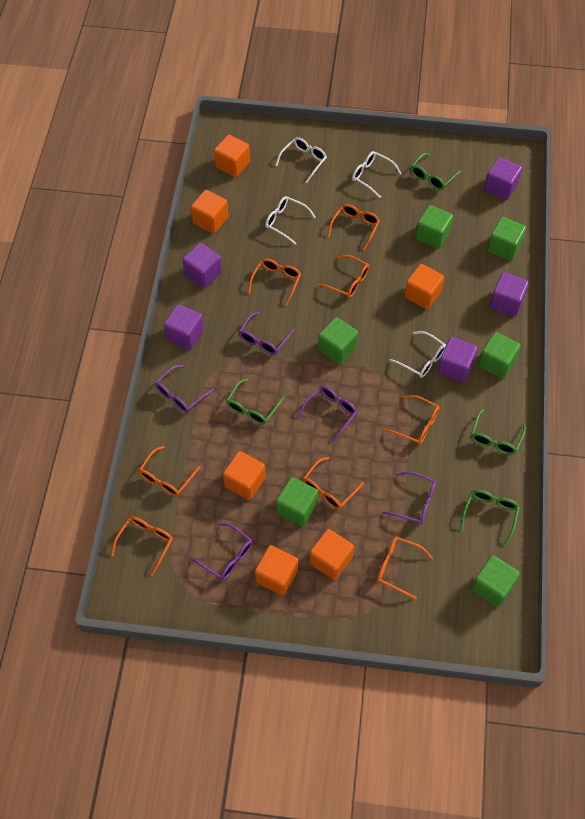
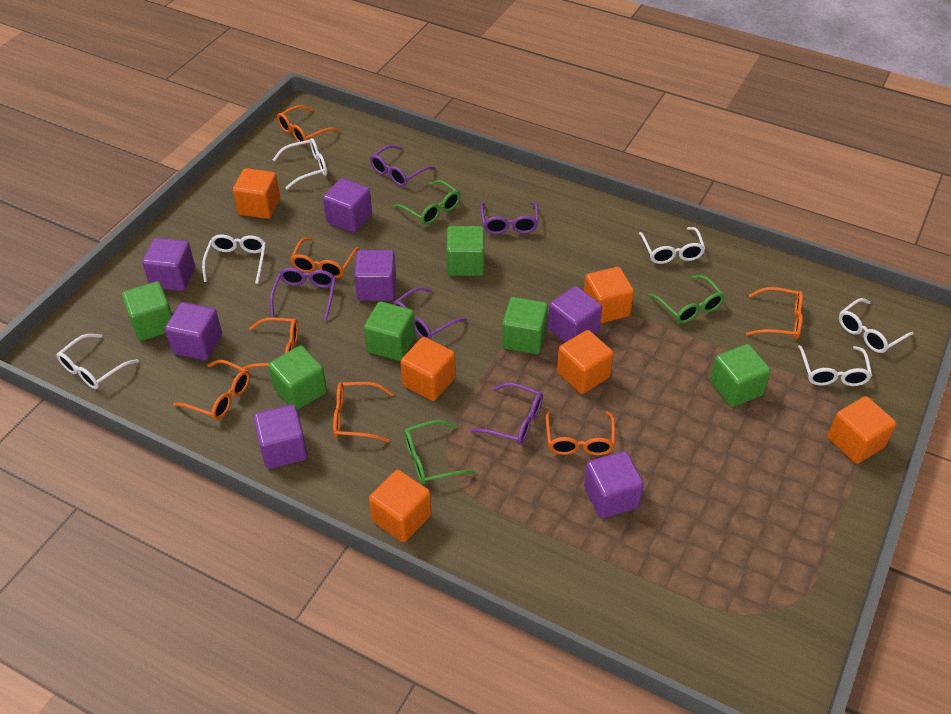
green glasses: [226,378,285,425] [411,153,461,190] [460,490,520,545] [471,409,526,455] = 4 -> [393,180,461,225] [404,420,476,485] [648,275,725,323] = 3
orange glasses: [111,516,173,576] [138,446,201,496] [248,258,301,306] [303,457,364,509] [317,255,369,298] [327,204,380,251] [377,537,433,600] [384,395,440,445] = 8 -> [173,360,250,420] [239,317,298,372] [277,105,339,145] [290,238,359,278] [333,382,393,442] [546,410,615,455] [746,287,803,339] = 7
purple cube: [164,304,204,350] [183,243,222,288] [438,337,478,383] [484,157,522,200] [490,272,529,317] = 5 -> [142,238,195,291] [165,302,222,360] [253,404,308,469] [323,178,372,233] [354,250,396,301] [548,286,602,342] [584,451,644,518] = 7
white glasses: [265,196,316,244] [275,137,327,183] [352,151,402,198] [390,331,446,378] = 4 -> [57,334,139,389] [202,234,266,284] [273,138,327,189] [639,227,706,264] [798,345,872,386] [839,298,914,353] = 6

